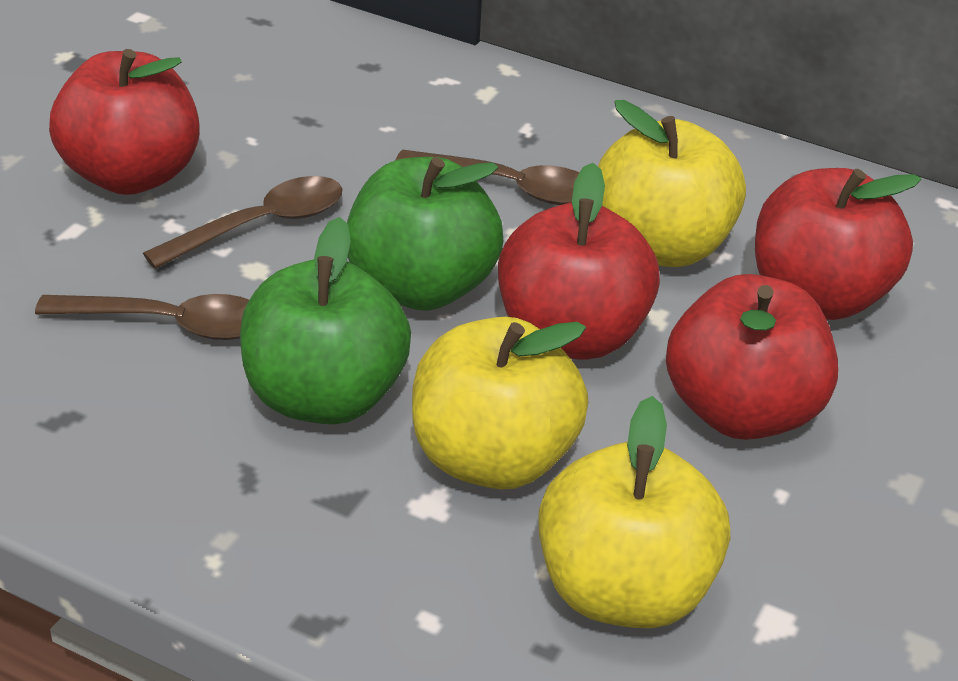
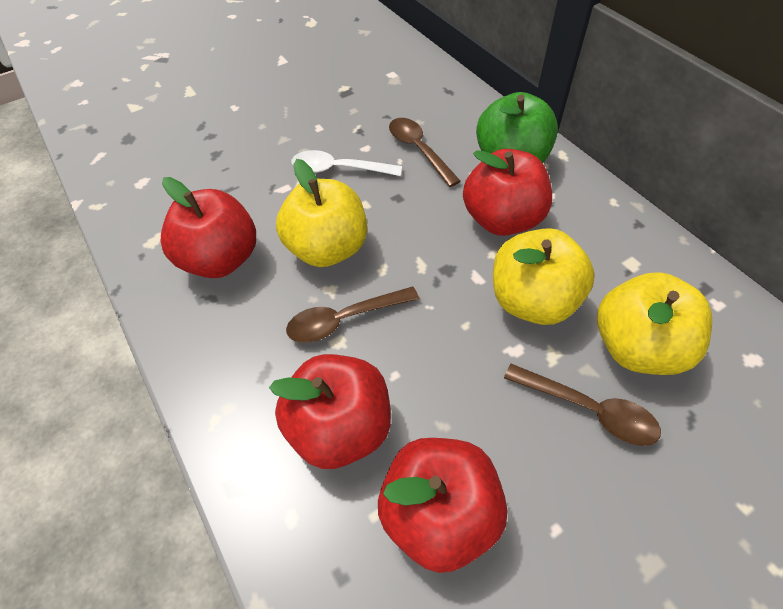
green apple: [240,217,411,424] [347,157,503,311] = 2 -> [476,92,558,163] = 1
white spoon: none = 0 -> [291,150,402,176] = 1

